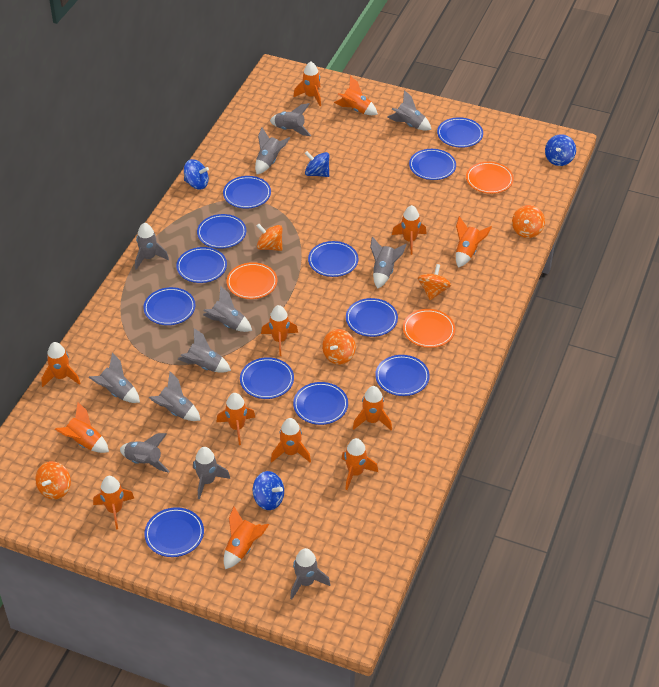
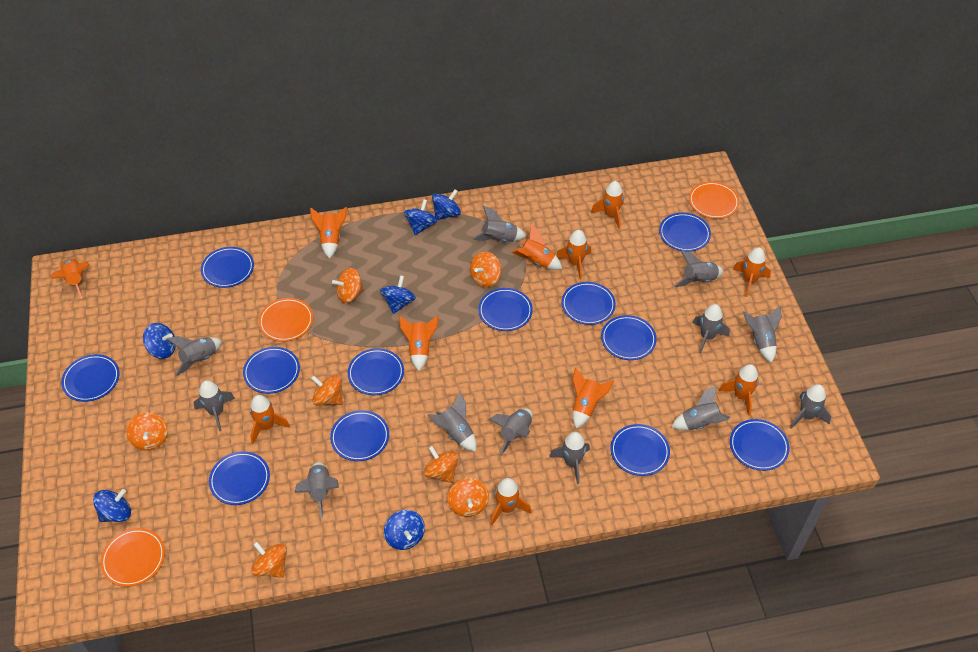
blue spinning top: [184,159,209,190] [253,471,284,510] [305,151,329,177] [545,134,576,166] = 4 -> [93,489,131,522] [143,323,176,359] [380,275,416,314] [384,510,425,550] [404,199,437,235] [432,189,461,220] = 6
orange rocket: [42,342,81,387] [55,402,109,453] [93,476,134,529] [216,393,255,445] [224,507,269,569] [261,305,298,356] [271,418,311,462] [293,61,321,106] [334,76,378,115] [342,438,378,490] [353,386,392,430] [392,205,427,255] [456,216,492,268] = 13 -> [51,258,90,299] [250,395,290,444] [310,207,347,259] [399,315,439,371] [490,478,531,526] [512,224,562,270] [556,230,591,280] [572,367,614,429] [591,181,624,230] [718,364,759,416] [733,247,771,297] = 11
orange spinning top: [35,461,71,500] [257,224,282,251] [322,329,356,365] [418,264,451,300] [512,205,545,238] = 5 -> [126,412,168,451] [251,542,287,578] [311,375,343,406] [332,268,364,303] [423,446,459,483] [448,478,489,517] [470,252,501,287] = 7

